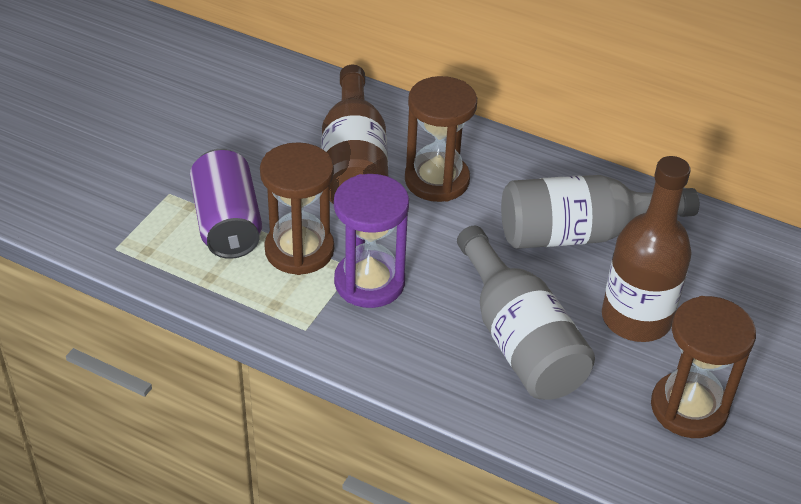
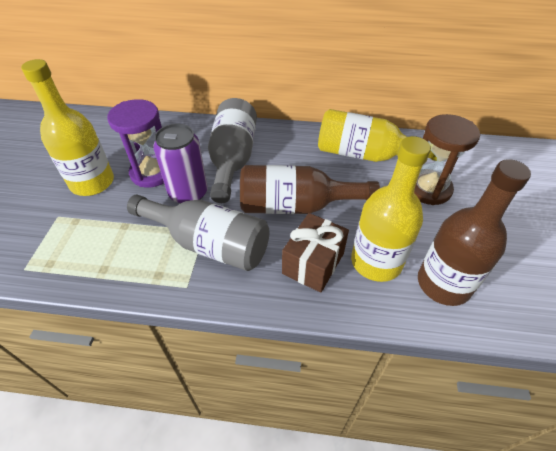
brown gift: none = 0 -> [282,213,349,293] = 1
brown hourglass: [260,142,334,275] [405,76,477,202] [651,296,756,438] = 3 -> [414,114,480,205] = 1
yellow bottle: none = 0 -> [21,59,114,196] [318,109,437,162] [351,136,431,282] = 3

